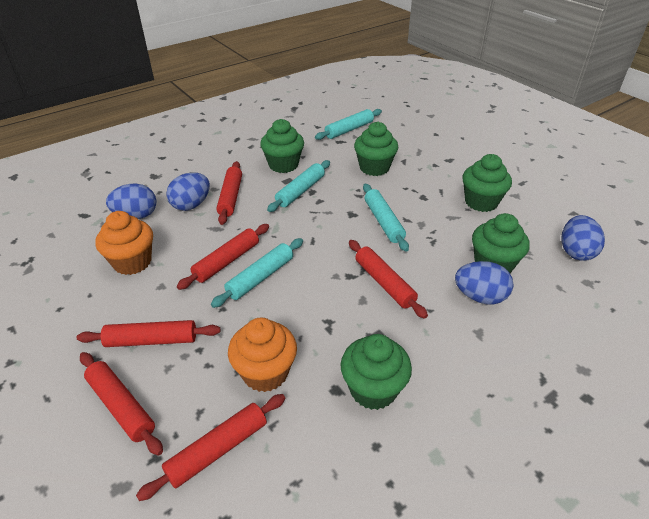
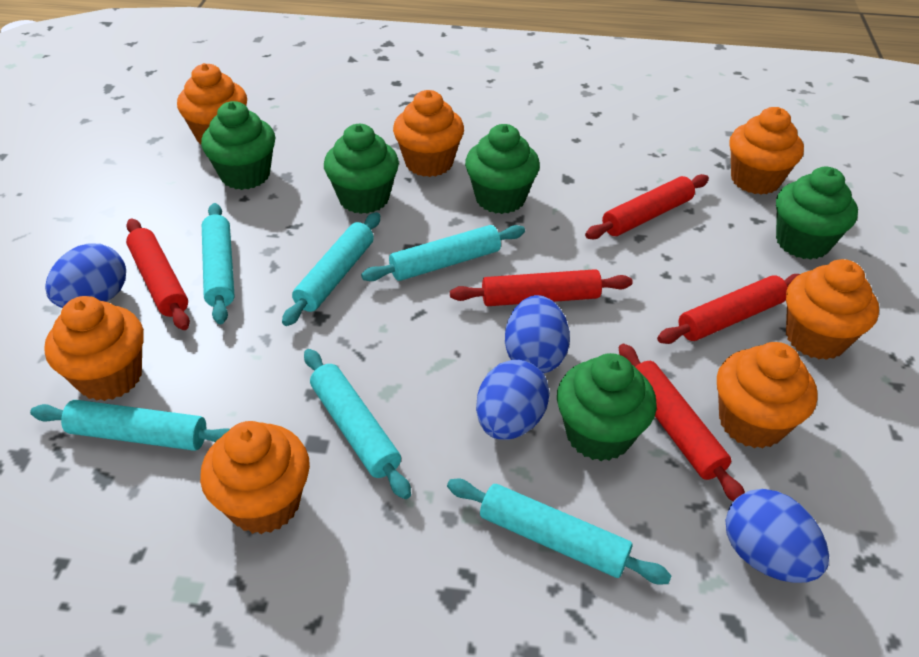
orange cupcake: [95,211,153,275] [228,318,297,392] = 2 -> [44,296,144,401] [177,63,247,144] [200,421,310,534] [393,90,464,177] [717,342,818,448] [729,107,804,195] [786,259,879,360] = 7
red rolling pin: [77,320,220,347] [80,352,163,456] [136,394,286,501] [177,224,269,290] [216,161,242,225] [349,240,428,319] = 6 -> [126,218,190,330] [450,269,633,306] [585,174,709,239] [619,343,745,501] [657,274,800,344] = 5
turquoise rolling pin: [211,238,303,308] [267,160,330,212] [315,109,382,140] [363,184,409,252] = 4 -> [30,400,230,451] [202,203,235,324] [282,212,380,326] [304,349,411,499] [361,225,525,281] [447,479,672,585] = 6

